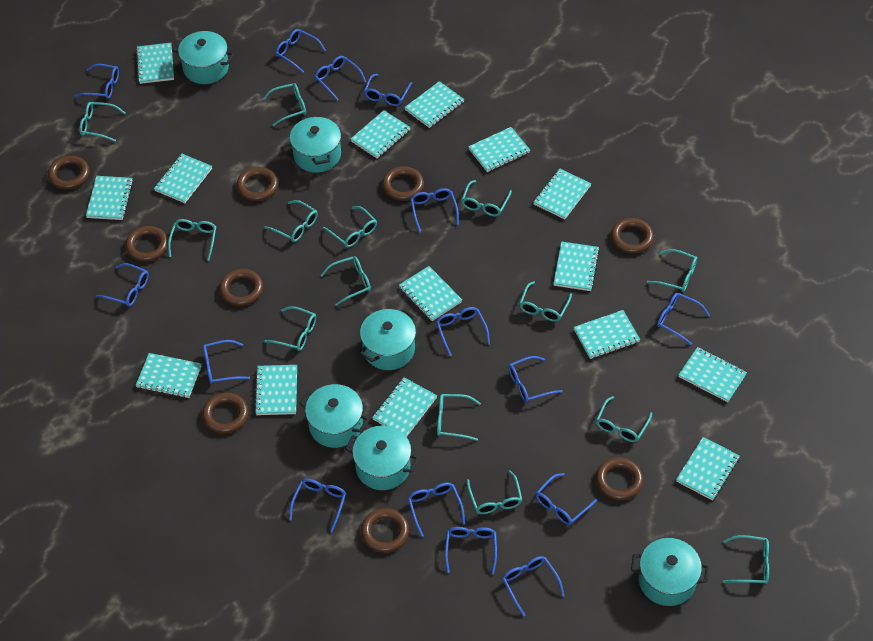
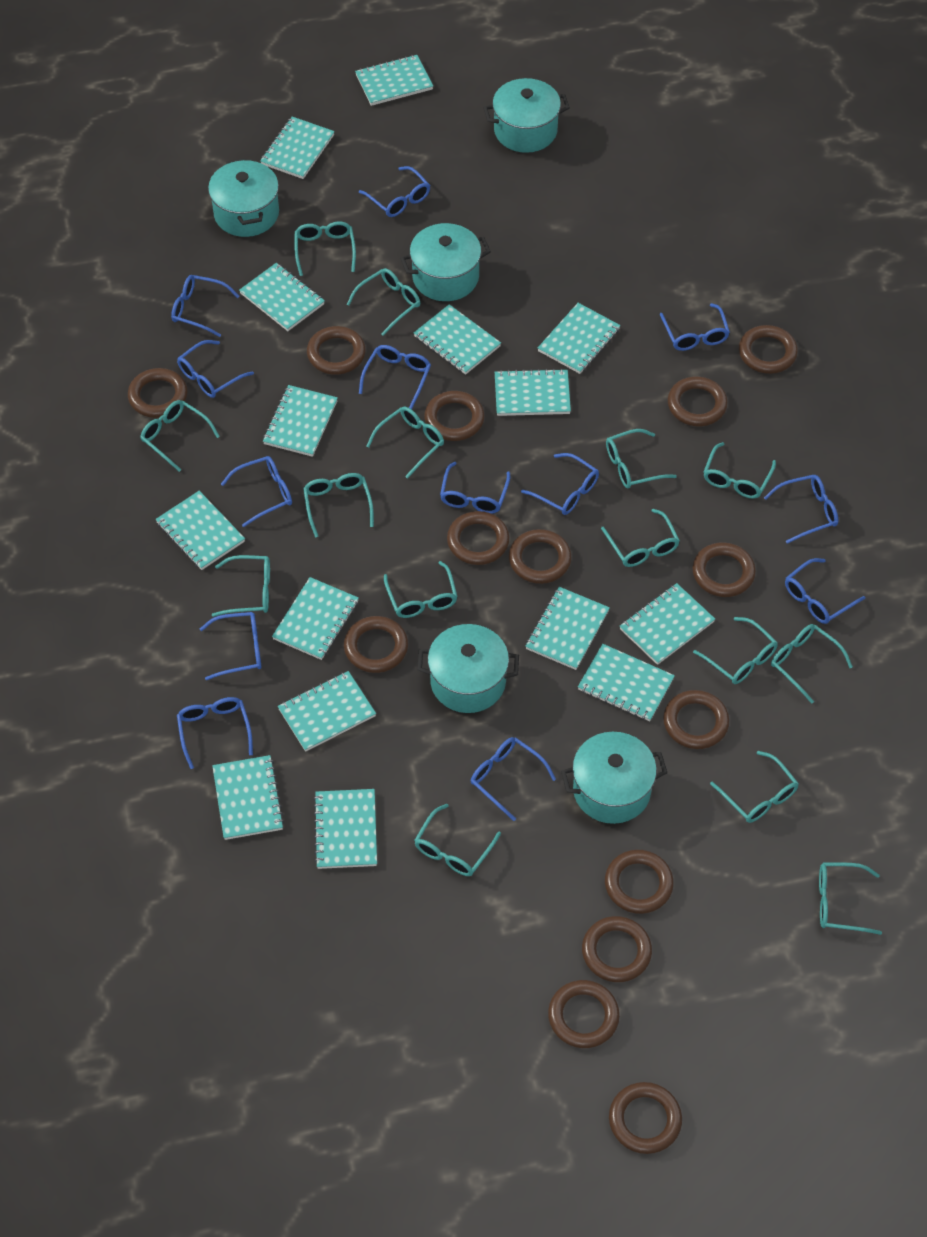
blue glasses: [75,64,119,99] [96,263,149,306] [203,340,250,384] [276,29,326,73] [289,479,346,532] [315,56,366,101] [364,74,412,106] [408,483,465,537] [411,188,459,232] [436,307,490,356] [445,527,497,574] [502,556,565,617] [509,356,562,402] [536,473,597,525] [657,293,710,345] = 15 -> [171,275,239,337] [177,340,254,398] [177,697,253,769] [199,612,261,680] [221,456,292,527] [359,166,430,217] [359,345,431,409] [440,462,510,514] [471,737,556,821] [521,453,599,515] [660,303,730,351] [764,475,839,544] [785,558,865,624] = 13
brown ring: [48,156,90,189] [125,226,168,262] [202,393,248,433] [219,269,263,306] [236,167,278,201] [361,508,409,553] [382,166,424,201] [596,457,643,500] [611,218,654,254] = 9 -> [128,368,187,418] [307,326,366,375] [344,616,408,673] [424,391,485,441] [447,511,509,565] [509,529,572,584] [548,980,620,1048] [582,916,652,982] [605,850,674,914] [609,1082,682,1154] [663,690,729,749] [668,377,728,426] [692,542,756,597] [739,325,798,374] = 14
turquoise glasses: [79,102,125,142] [168,219,216,261] [262,83,306,126] [264,200,318,242] [264,306,316,351] [321,256,371,306] [323,206,377,247] [437,394,481,441] [461,180,512,216] [467,470,522,514] [519,281,572,322] [596,396,652,442] [647,249,697,292] [723,535,769,584] = 14 -> [140,400,220,472] [212,555,270,617] [295,221,356,276] [303,473,374,538] [346,268,420,336] [366,407,444,479] [384,561,458,618] [414,804,501,876] [601,509,680,567] [606,429,677,489] [693,617,778,684] [704,442,776,499] [710,751,799,823] [771,624,853,704] [819,862,882,935] = 15
turquoise pot: [173,31,234,84] [290,115,341,173] [299,384,369,448] [346,426,419,490] [360,309,416,370] [631,538,709,606] = 6 -> [208,158,279,237] [400,223,491,301] [417,624,519,713] [483,78,570,153] [561,732,667,824] = 5

